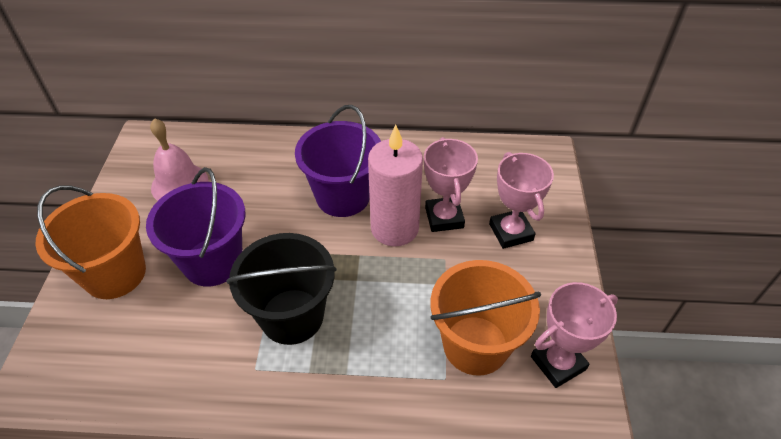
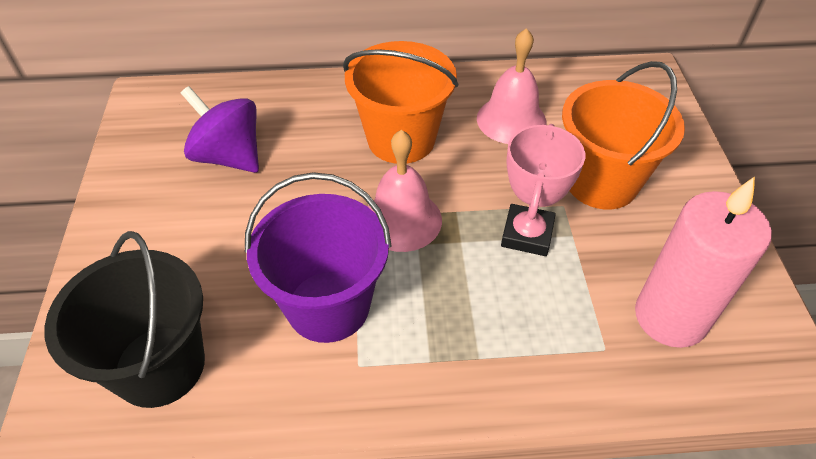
pink bell: [150,118,208,201] = 1 -> [368,130,442,252] [477,28,547,144] = 2
pink trophy: [424,137,478,232] [489,152,554,249] [531,282,618,388] = 3 -> [501,124,585,256] = 1
purple bucket: [146,167,246,286] [295,105,381,217] = 2 -> [245,172,392,343] = 1
purple spinning top: none = 0 -> [181,86,259,173] = 1

